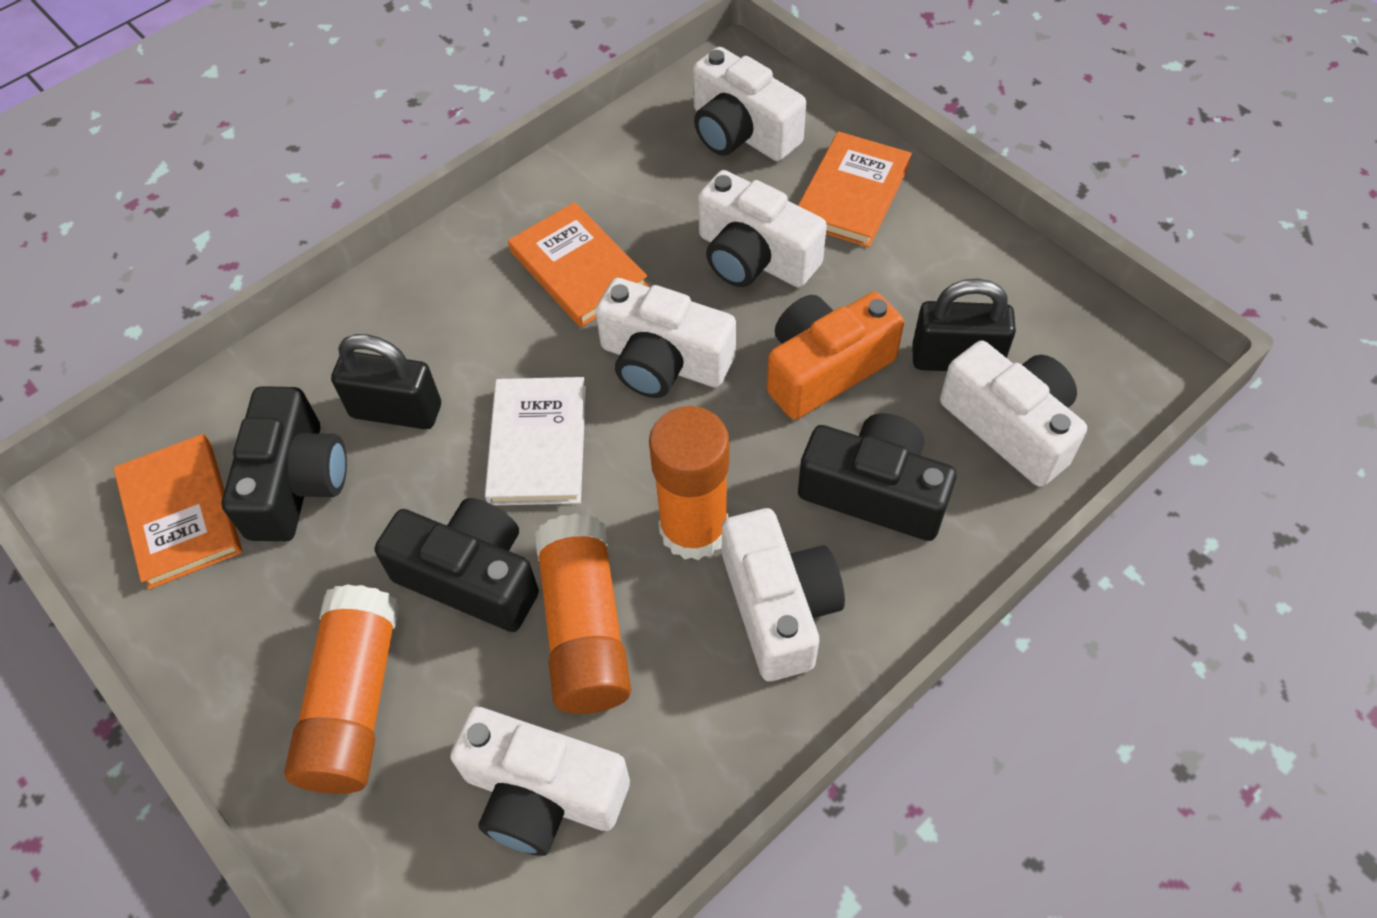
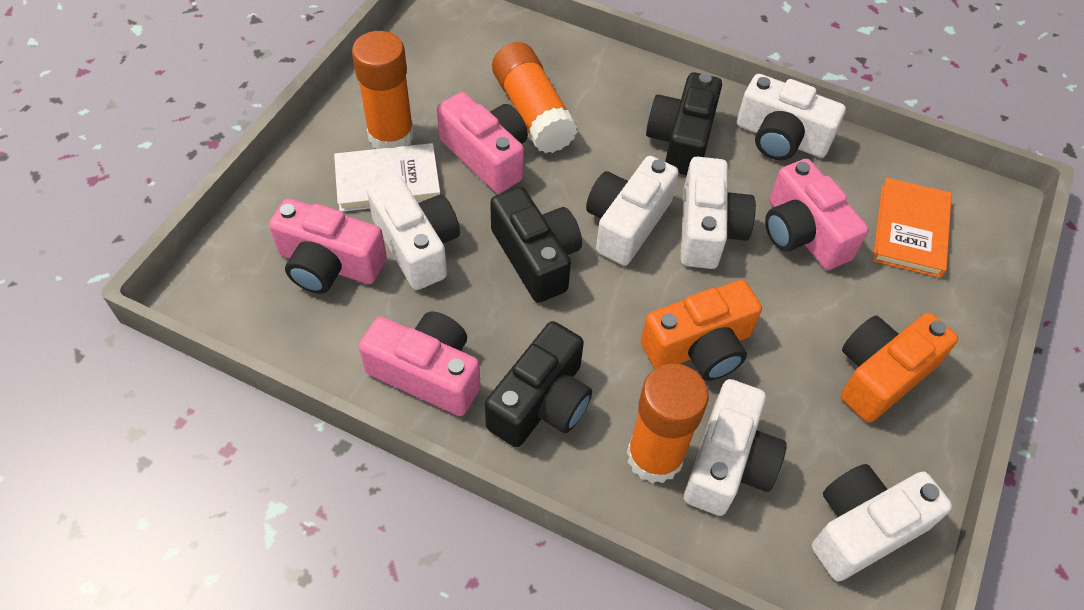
black padlock: [331,334,441,429] [912,279,1016,371] = 2 -> none = 0
orange book: [114,434,242,589] [508,202,648,327] [798,131,912,248] = 3 -> [873,178,952,278] = 1
orange camera: [767,292,904,420] = 1 -> [641,280,762,381] [841,313,958,423] = 2
pink camera: none = 0 -> [269,198,387,294] [358,312,481,416] [437,92,528,194] [765,159,869,270] = 4

